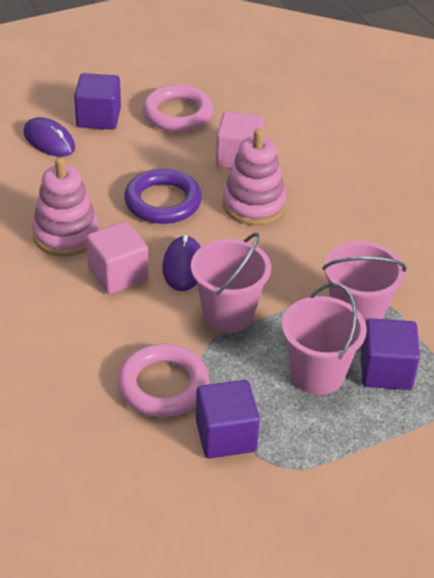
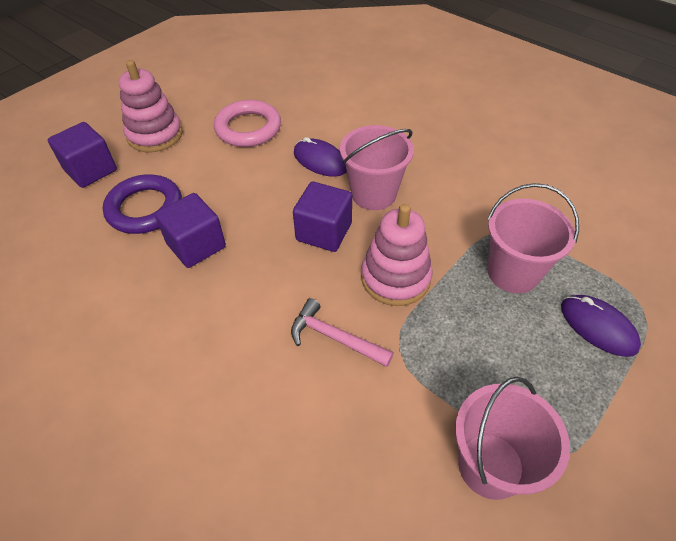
pink cube: [86,221,149,294] [216,111,264,169] = 2 -> none = 0
pink hammer: none = 0 -> [291,298,394,367] = 1
pink ring: [117,344,209,417] [142,84,213,132] = 2 -> [214,100,281,147] = 1

